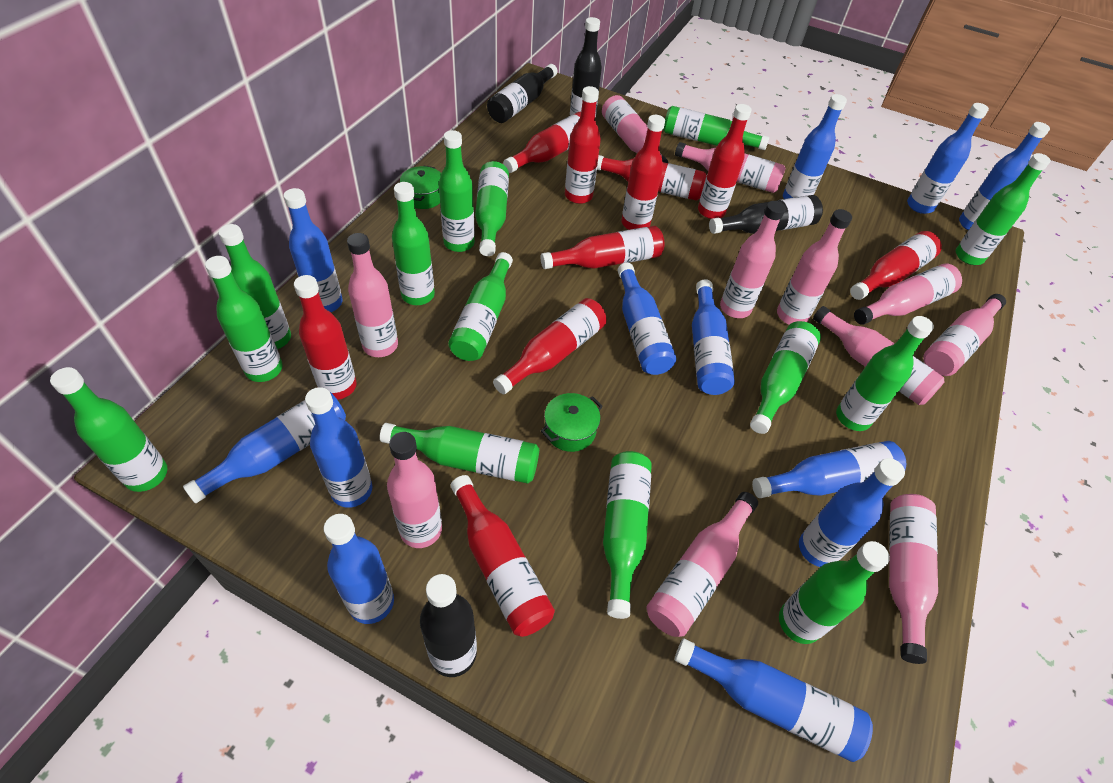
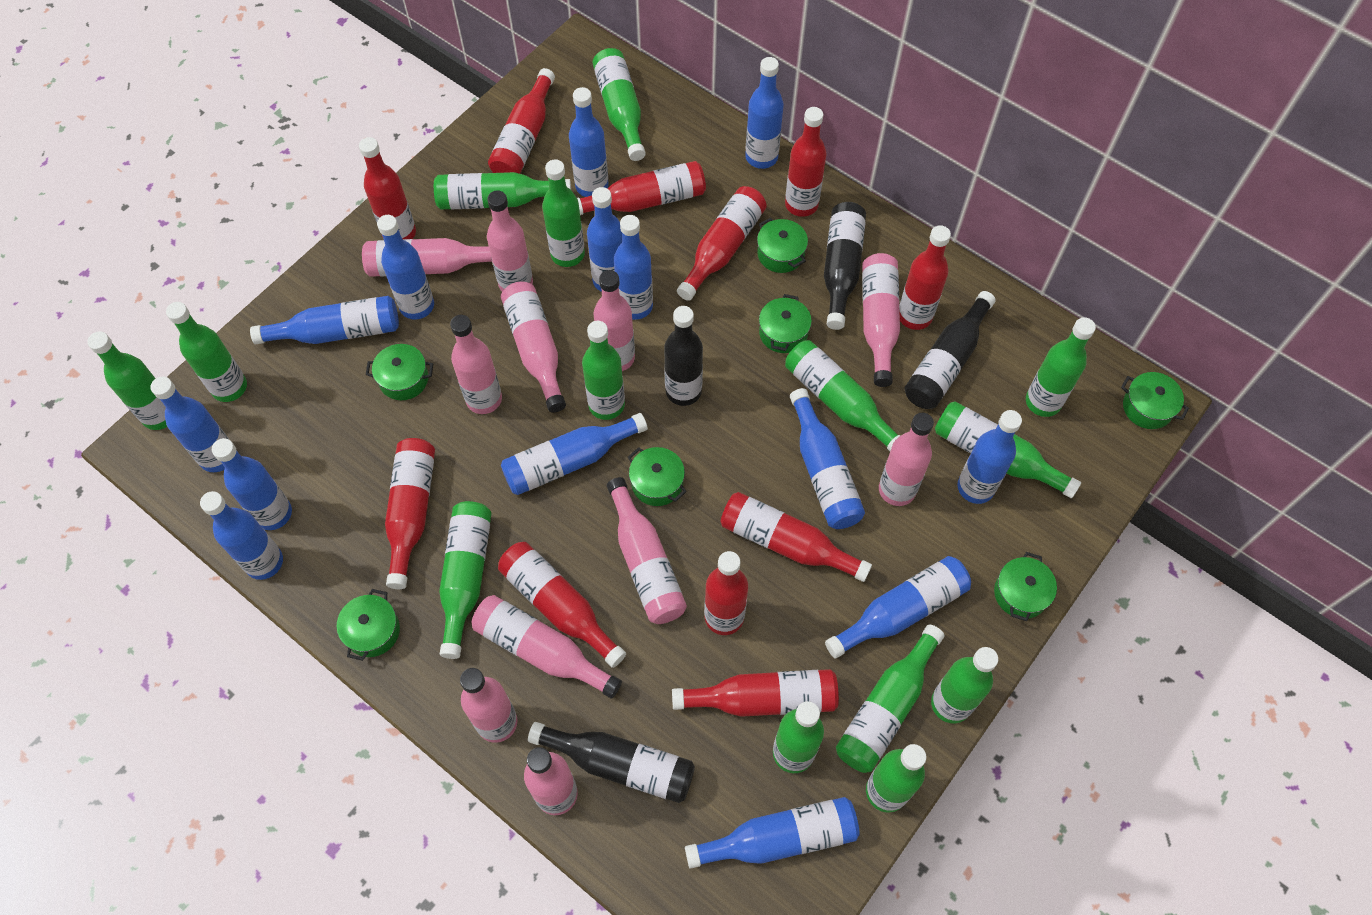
blue bottle: [183,391,346,503] [284,188,343,312] [305,387,372,508] [324,514,394,624] [618,263,676,375] [675,638,873,762] [692,279,735,395] [752,441,906,498] [783,94,847,199] [799,458,905,567] [907,103,989,214] [959,122,1050,230] = 12 -> [151,377,229,472] [200,491,283,580] [212,438,292,530] [250,296,399,344] [377,215,434,320] [501,413,648,495] [569,87,608,197] [587,187,622,292] [614,215,653,320] [685,797,860,869] [745,57,784,169] [790,388,865,529] [825,556,971,659] [958,410,1022,504] = 14
green pot: [400,166,441,209] [541,393,603,452] = 2 -> [337,589,400,661] [366,344,433,400] [628,447,687,506] [757,218,808,273] [759,294,812,353] [994,552,1057,621] [1121,372,1189,429] = 7
red bottle: [294,275,357,400] [451,475,555,637] [493,298,606,394] [503,112,581,173] [541,226,664,269] [565,86,601,204] [597,155,707,201] [622,115,665,230] [698,104,752,219] [850,231,942,300] = 10 -> [359,137,416,239] [385,438,435,589] [488,68,555,174] [498,542,626,668] [577,161,706,215] [672,669,839,717] [677,186,767,301] [704,551,748,635] [720,492,872,582] [785,107,827,217] [899,225,951,330] = 11

